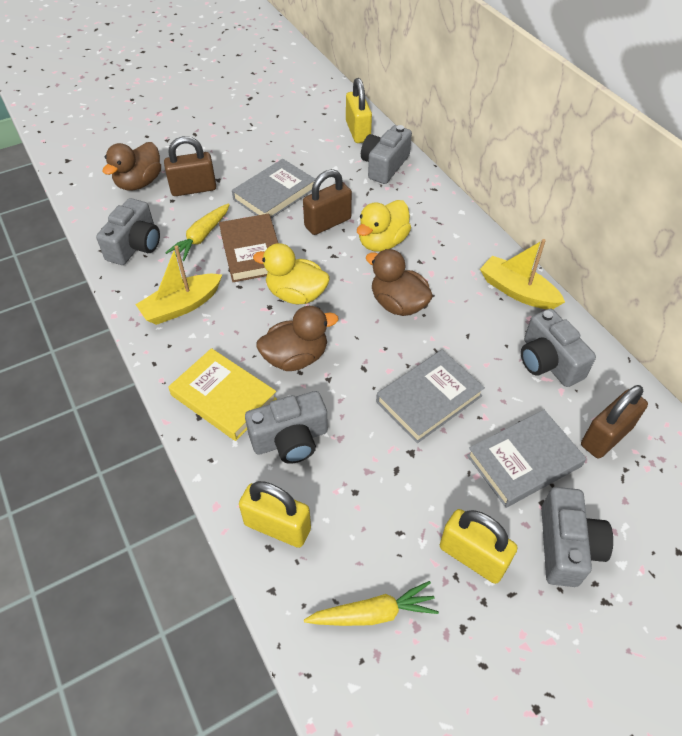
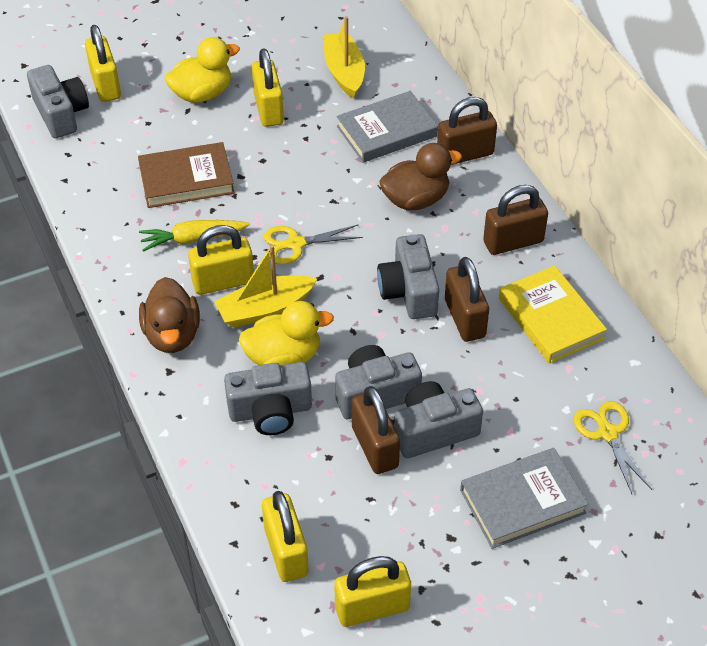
brown duck: [102,142,161,191] [256,306,338,371] [366,249,433,316] = 3 -> [139,277,200,353] [379,143,462,210] = 2
brown padlock: [164,136,216,196] [303,169,352,235] [581,385,648,458] = 3 -> [352,386,400,474] [437,97,497,165] [445,257,489,342] [483,185,548,255] = 4
grey book: [232,159,315,218] [376,350,485,443] [467,410,586,508] = 3 -> [337,91,438,163] [460,448,588,549] = 2
yellow carrot: [165,203,230,261] [304,581,439,626] = 2 -> [139,220,250,252] = 1
yellow padlock: [239,481,311,548] [346,78,372,143] [440,509,518,584] = 3 -> [85,25,121,102] [188,225,254,295] [252,49,284,127] [262,491,308,582] [334,556,411,627] = 5
yellow scissors: none = 0 -> [263,225,363,265] [573,401,652,494] = 2

